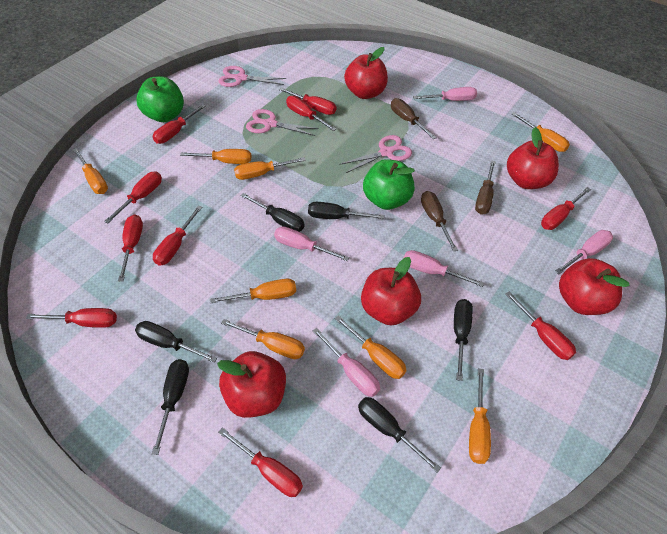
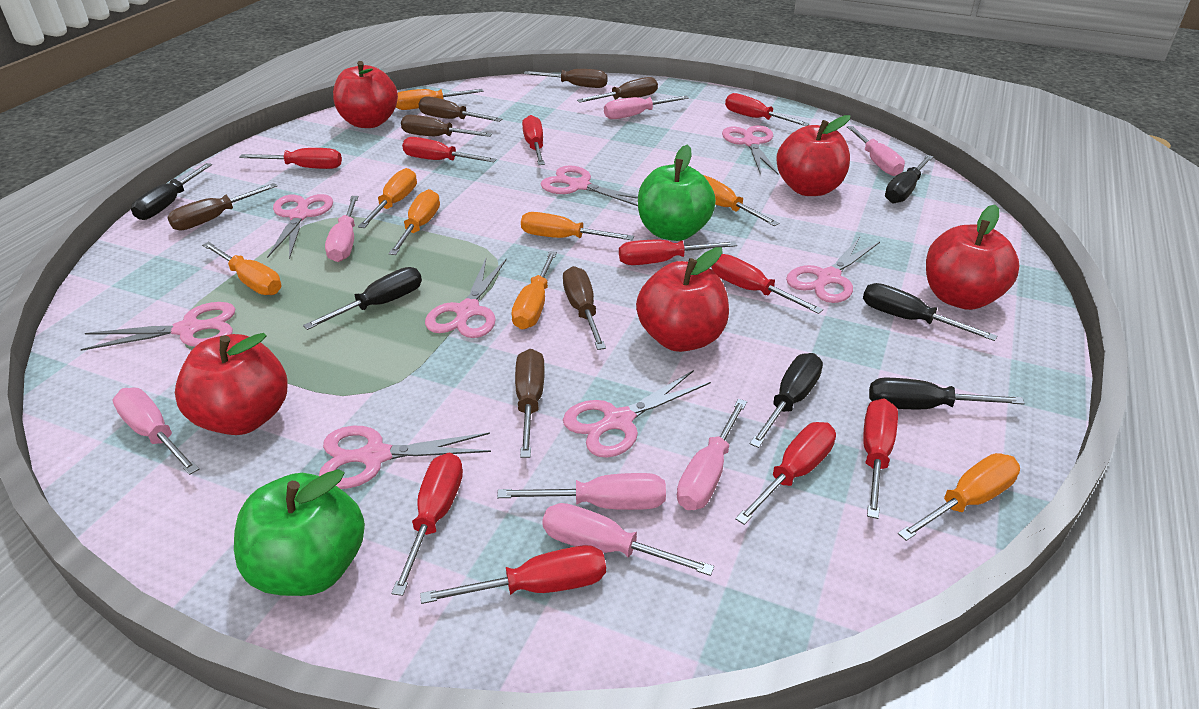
brown screwdriver: [391,98,437,139] [421,191,458,252] [475,160,496,215] = 3 -> [167,183,277,231] [401,115,492,137] [418,96,502,122] [515,349,545,458] [524,69,608,88] [563,266,606,350] [577,77,658,103] = 7
pink scissors: [219,66,286,87] [246,109,319,136] [339,135,412,173] = 3 -> [80,302,235,351] [267,194,333,259] [319,426,491,489] [425,258,507,338] [540,165,638,206] [563,370,711,458] [722,125,778,174] [786,237,880,303] = 8
pink screwdriver: [274,226,349,261] [312,328,380,397] [403,250,484,287] [413,87,477,101] [555,230,613,274] = 5 -> [112,387,199,475] [325,196,358,262] [497,473,666,510] [542,503,714,576] [604,96,689,119] [677,399,747,510] [847,126,905,176] = 7

